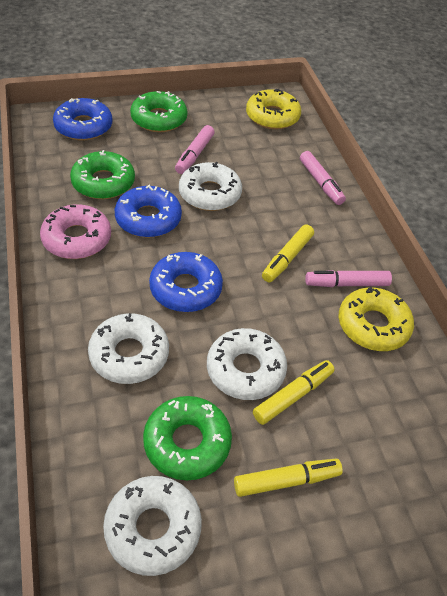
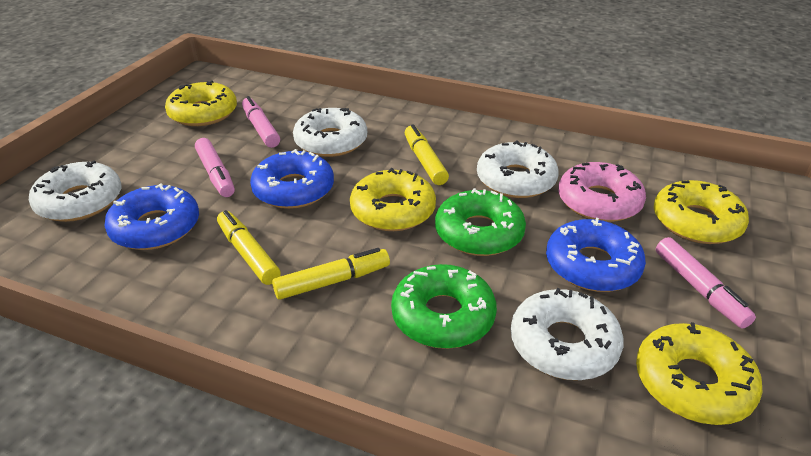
green donut: [70,150,135,199] [130,91,187,132] [143,396,232,480] = 3 -> [391,264,497,349] [435,188,526,256] = 2
yellow donut: [246,89,301,129] [338,287,414,351] = 2 -> [165,80,237,126] [350,168,436,231] [636,322,763,425] [654,180,749,244] = 4

